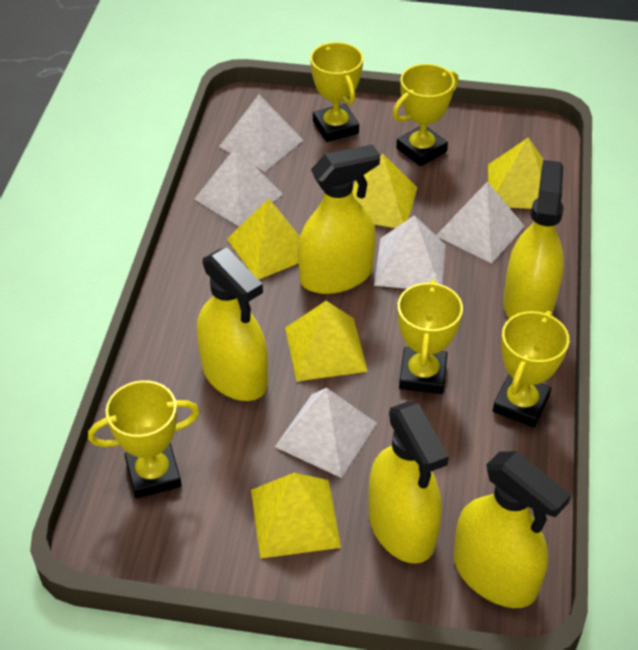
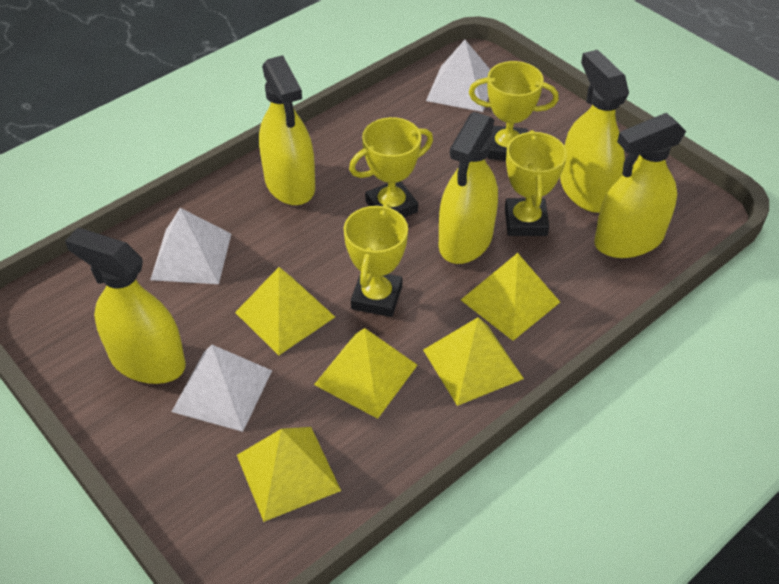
white pyramid: [194,147,283,227] [219,95,303,171] [275,388,377,478] [374,215,446,289] [436,182,525,263] = 5 -> [150,208,231,284] [172,345,272,432] [426,40,490,112] = 3
yellow trophy: [88,380,200,499] [310,42,363,142] [393,64,459,166] [398,280,463,394] [493,311,569,428] = 5 -> [344,204,408,317] [349,117,433,217] [469,61,559,161] [505,130,567,236] = 4

